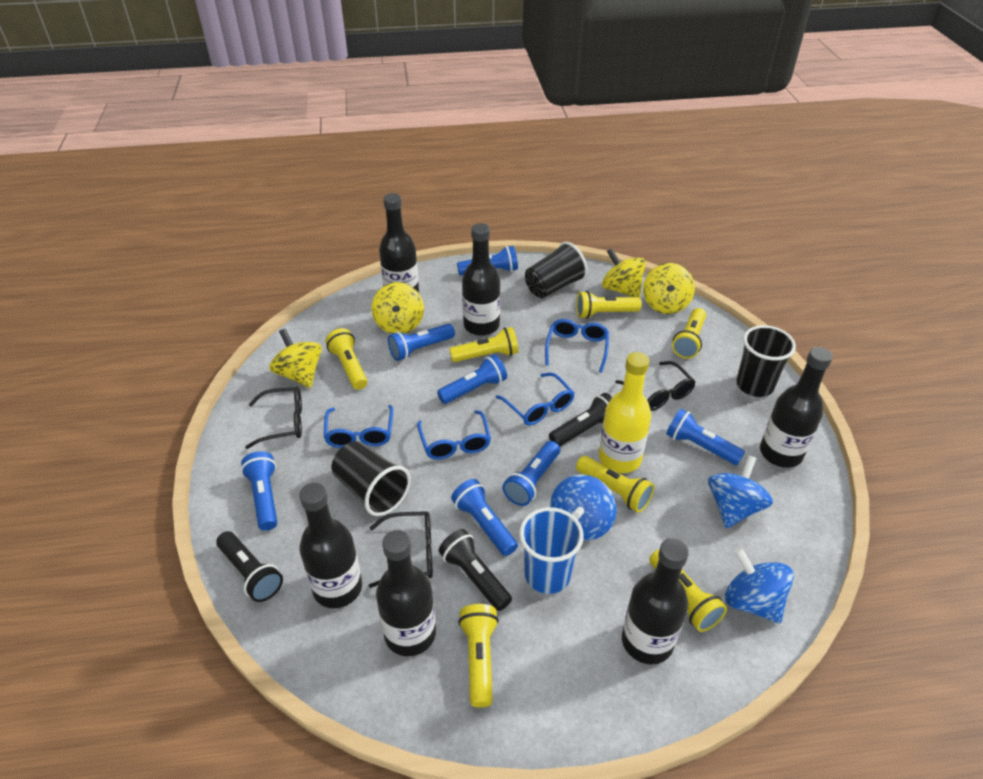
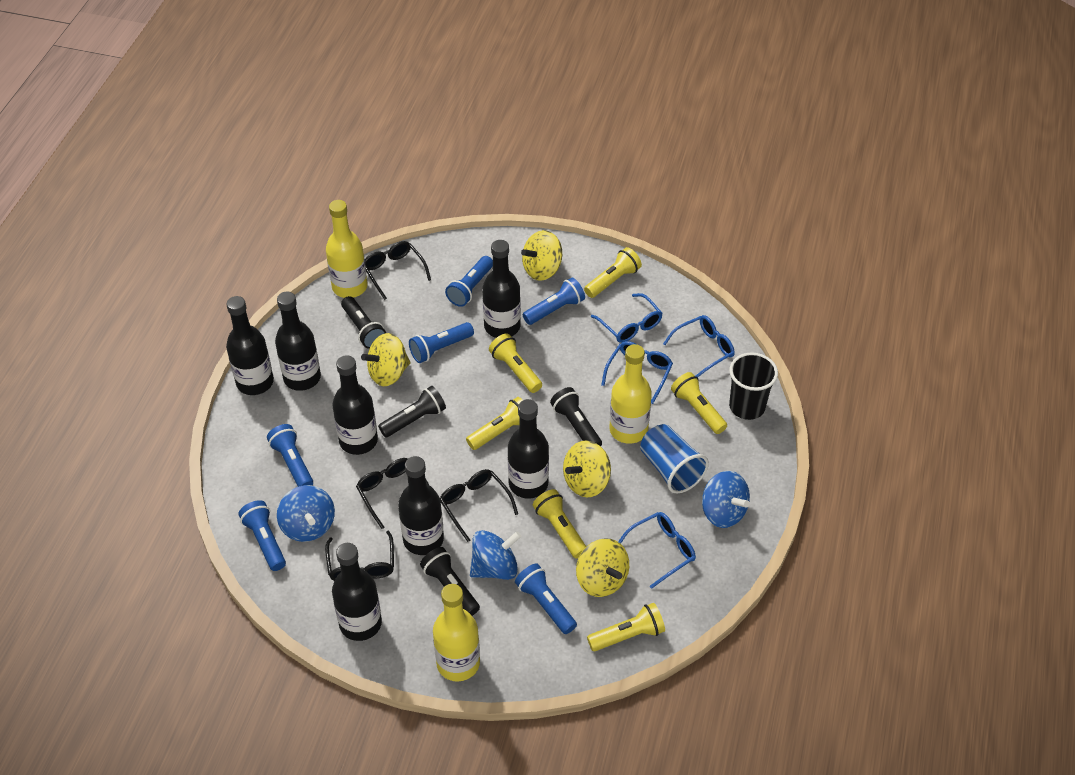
black bottle: [299,483,362,608] [376,530,436,656] [379,193,419,293] [462,223,500,336] [622,538,689,665] [760,347,833,468] = 6 -> [226,296,274,395] [275,291,321,391] [332,355,378,455] [332,543,382,641] [398,456,444,555] [482,240,521,338] [508,399,549,499] = 7
black cup: [331,441,411,516] [525,242,588,298] [736,325,796,397] = 3 -> [729,352,778,420] = 1
black flashlight: [216,531,283,602] [439,529,512,611] [549,393,612,447] = 3 -> [341,296,386,349] [378,386,446,437] [420,547,480,616] [550,387,602,446] = 4
black glasses: [245,387,302,449] [369,511,433,588] [615,361,696,411] = 3 -> [325,530,394,581] [356,458,429,529] [365,241,431,300] [440,469,518,542] = 4
blue flashlight: [241,451,277,531] [388,324,455,361] [437,354,507,404] [451,479,518,556] [457,246,518,276] [502,441,560,506] [666,409,745,465] = 7 -> [238,500,286,571] [267,424,313,487] [409,322,474,363] [445,256,493,307] [515,563,577,634] [523,277,585,325] = 6
yellow bottle: [599,352,651,473] = 1 -> [326,200,367,298] [433,584,480,681] [609,344,652,444] = 3
yellow flashlight: [326,328,367,390] [449,327,519,362] [458,604,499,708] [576,291,642,319] [576,456,654,513] [649,549,727,632] [672,308,706,359] = 7 -> [466,397,523,450] [489,334,542,393] [533,489,586,559] [584,247,642,298] [587,603,665,651] [671,372,727,434] = 6

